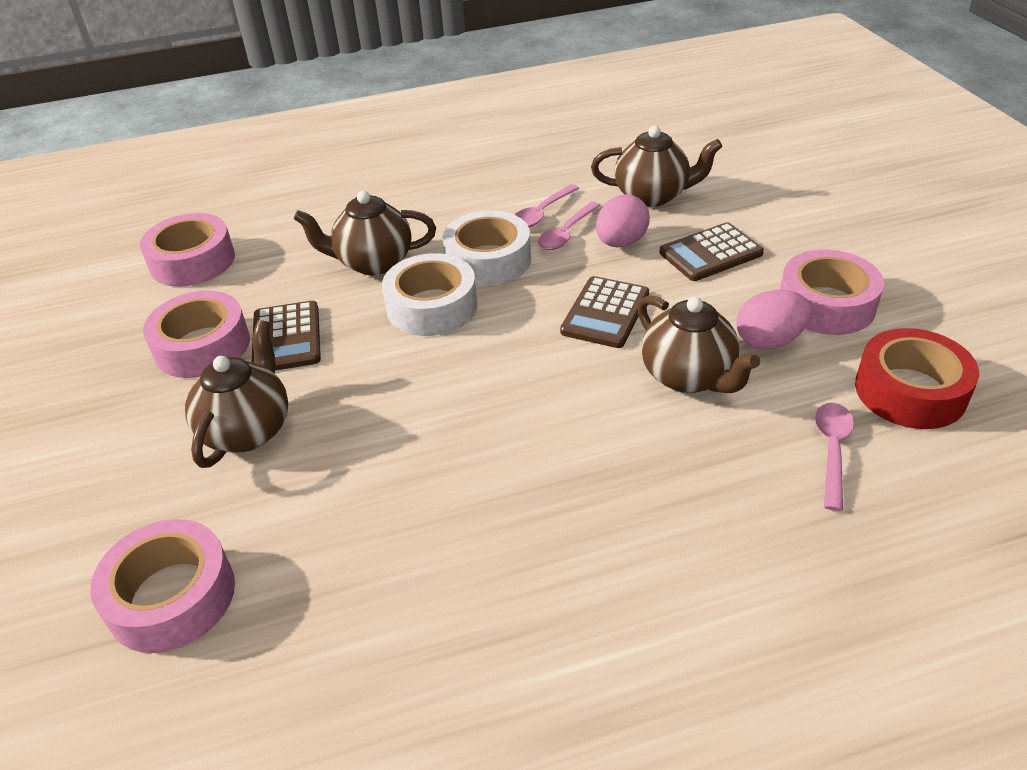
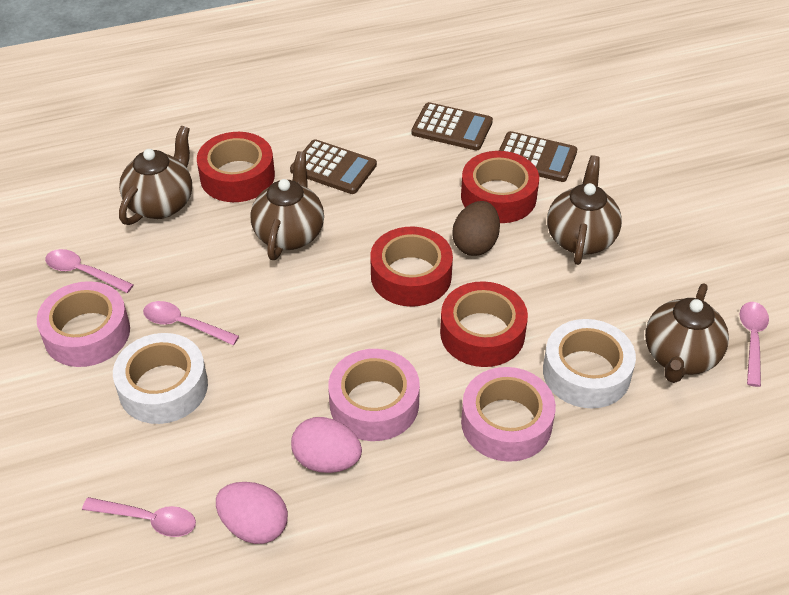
brown egg: none = 0 -> [452,201,500,256] = 1
pink spoon: [515,184,579,227] [538,201,601,250] [815,403,854,511] = 3 -> [45,249,134,293] [82,497,196,537] [143,301,239,345] [739,302,769,387] = 4
pink tape: [90,519,235,653] [140,213,235,287] [143,291,250,378] [780,250,884,335] = 4 -> [37,281,130,367] [328,349,420,441] [461,367,556,462] = 3
red tape: [855,328,979,429] = 1 -> [197,132,275,202] [370,227,453,307] [440,281,528,367] [461,151,539,223] = 4

